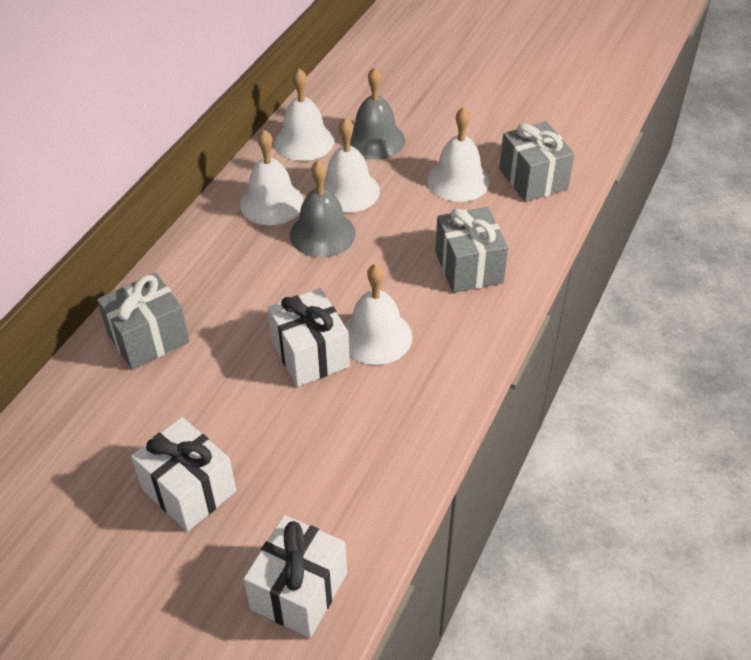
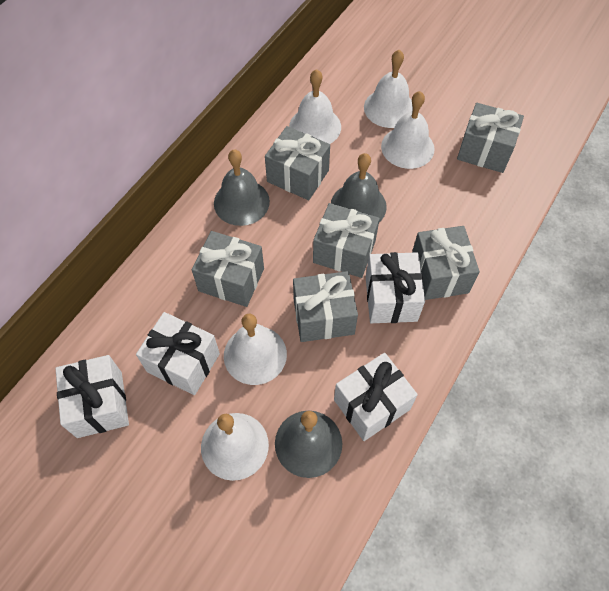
grey bell: [290,160,356,257] [350,67,405,160] = 2 -> [214,149,270,226] [275,411,342,478] [331,153,387,222] = 3
grey gift: [97,273,190,370] [435,207,508,293] [499,121,575,202] = 3 -> [192,231,264,307] [265,126,330,200] [293,271,358,342] [313,203,380,278] [412,226,480,300] [457,103,524,173] = 6
white gift: [131,417,236,532] [244,515,347,638] [268,288,350,387] = 3 -> [55,355,129,438] [136,312,220,395] [334,353,418,441] [366,252,425,323] = 4

